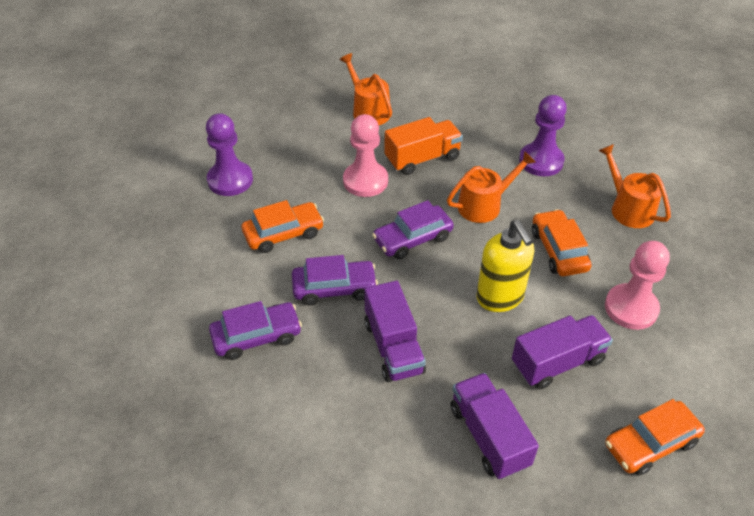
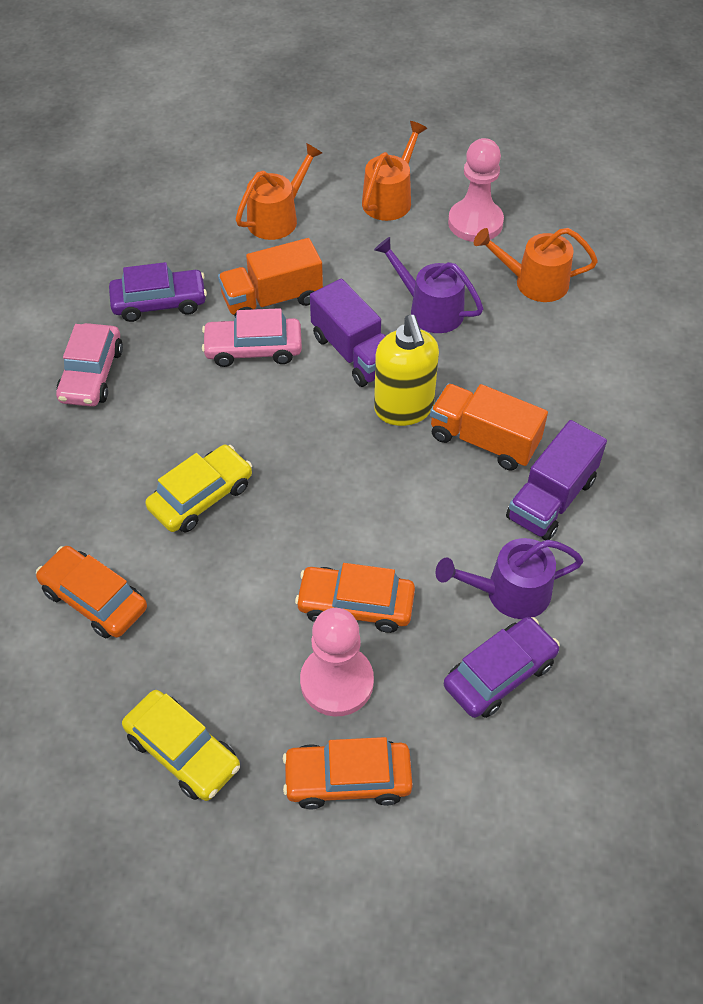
orange truck: [384,117,463,175] = 1 -> [218,238,323,317] [430,384,548,470] = 2
pink car: none = 0 -> [56,323,123,407] [202,308,302,367] = 2
purple car: [209,301,302,360] [292,255,378,305] [372,200,454,259] = 3 -> [109,262,207,322] [444,617,560,718] = 2
purple pawn: [206,113,253,196] [519,95,567,176] = 2 -> none = 0
purple truck: [364,281,426,382] [450,373,539,480] [512,315,613,389] = 3 -> [310,279,386,387] [506,420,607,540] = 2
purple watering can: none = 0 -> [374,237,483,333] [436,538,583,619] = 2
yellow car: none = 0 -> [122,690,240,801] [145,445,252,533] = 2

